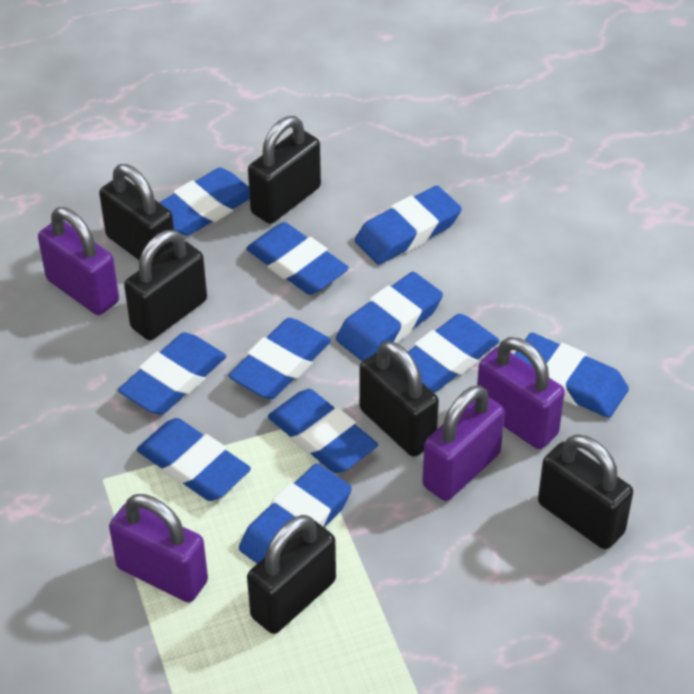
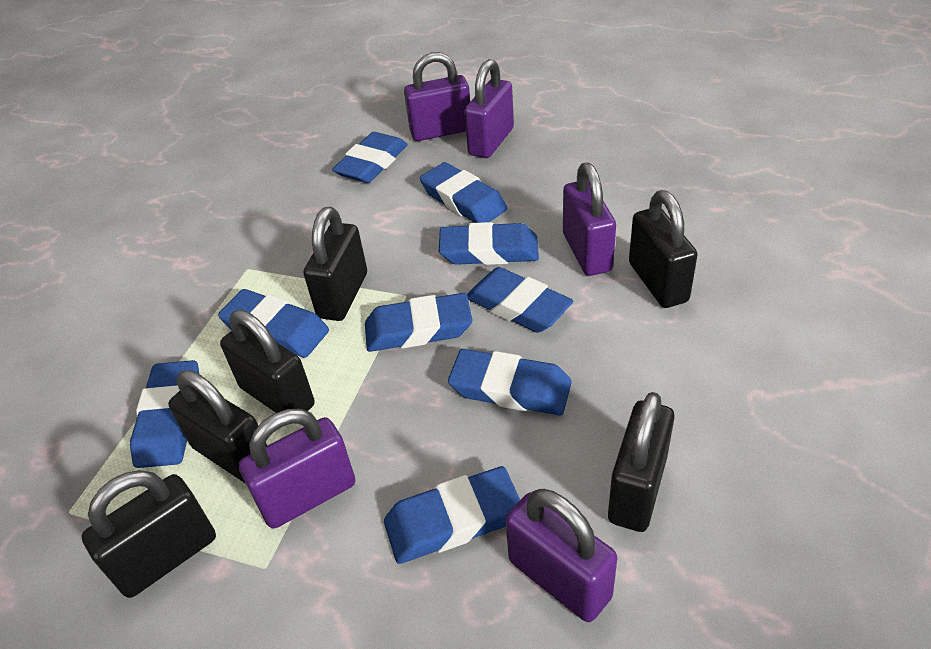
blue eraser: [118,332,226,415] [136,418,251,501] [159,168,250,236] [228,318,331,399] [239,463,352,564] [246,222,349,295] [268,389,378,473] [336,272,443,361] [355,186,462,265] [408,314,500,392] [514,333,629,418] = 11 -> [130,360,199,468] [218,289,329,358] [332,132,408,183] [365,293,472,352] [384,466,520,564] [420,162,507,223] [439,222,539,265] [448,349,572,415] [467,267,573,333] = 9
purple padlock: [38,207,119,315] [109,494,208,603] [422,385,505,501] [477,337,565,449] = 4 -> [239,409,355,529] [404,52,470,141] [464,59,514,158] [506,489,617,622] [563,162,616,276] = 5

